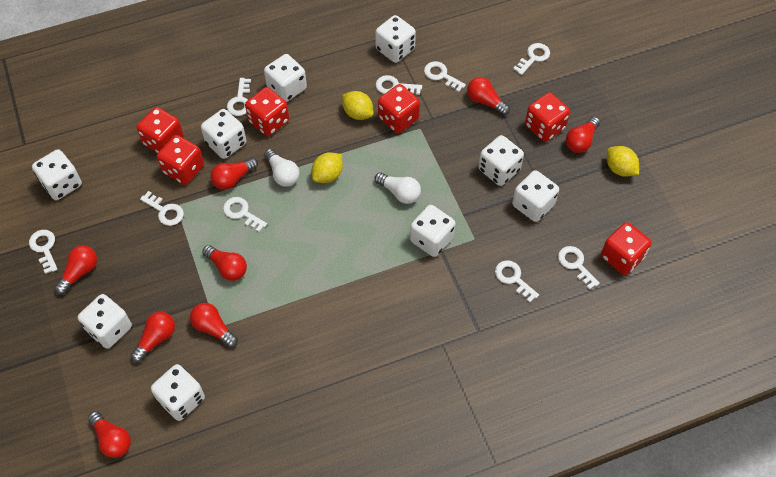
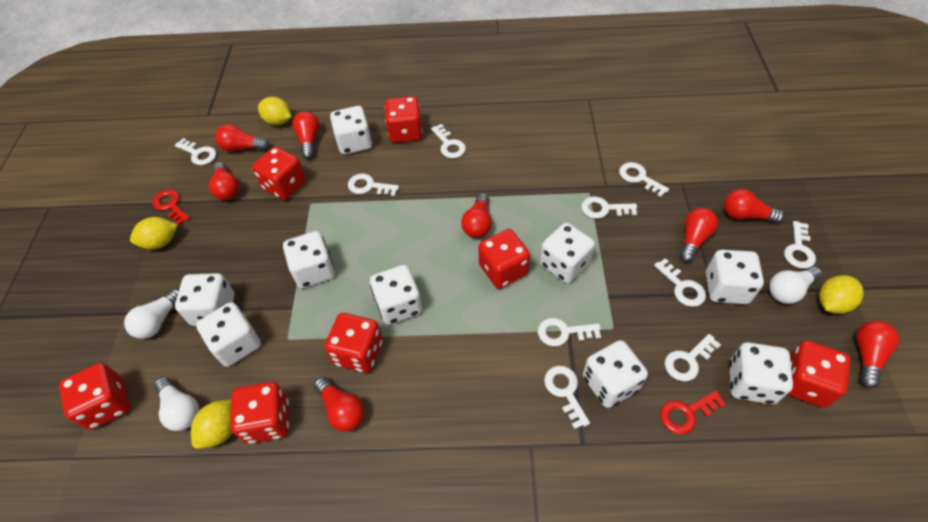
red dice: [136,107,184,153] [157,135,204,185] [245,87,289,136] [378,84,420,133] [525,92,570,142] [601,222,652,275] = 6 -> [59,363,131,430] [230,382,289,444] [252,147,306,200] [324,313,383,373] [385,96,423,143] [478,229,530,289] [787,340,851,408] = 7
red key: none = 0 -> [152,190,190,225] [660,390,726,434] = 2
white key: [29,230,58,274] [140,191,184,226] [223,197,267,232] [227,78,251,116] [376,75,422,95] [424,61,466,92] [495,260,539,302] [513,43,550,75] [558,246,600,290] = 9 -> [175,138,216,165] [348,174,399,196] [431,124,466,158] [538,318,601,346] [544,366,590,429] [581,197,637,219] [619,162,669,197] [654,258,706,307] [665,334,721,381] [784,221,816,269] = 10
white light bulb: [264,149,300,187] [374,172,421,204] = 2 -> [124,288,179,339] [154,377,199,431] [769,267,822,304] = 3
yellow lemon: [312,152,343,183] [342,91,374,120] [607,146,639,177] = 3 -> [130,217,178,250] [191,399,233,449] [258,97,291,125] [819,275,864,314] = 4

